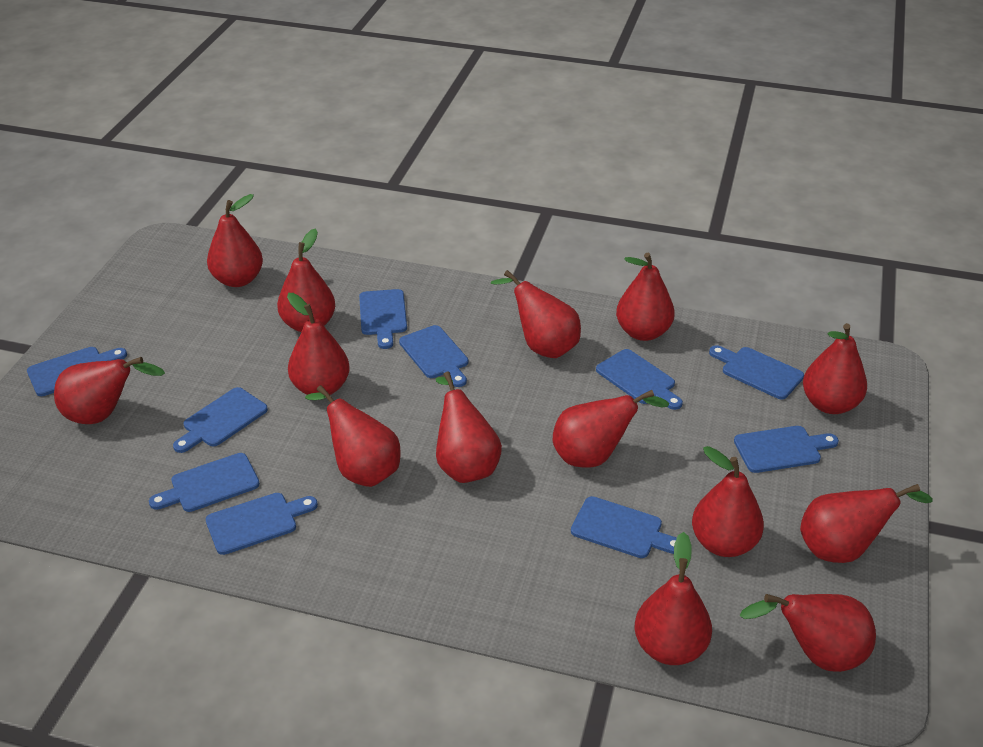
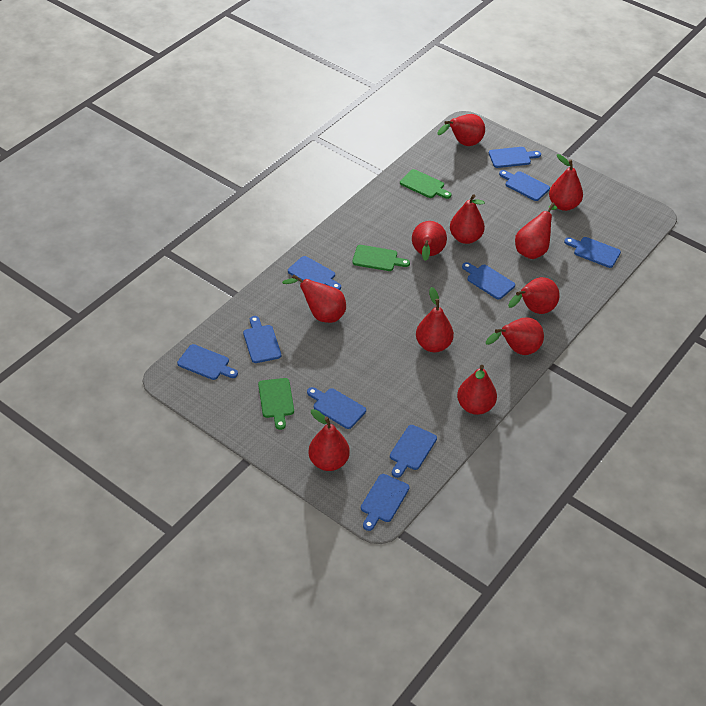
green cutting board: none = 0 -> [258,378,294,430] [352,245,410,271] [400,169,451,199] = 3
red pear: [54,357,165,424] [207,194,263,287] [277,228,335,332] [287,293,350,395] [305,385,401,487] [436,371,502,483] [491,270,581,358] [553,390,669,468] [616,253,675,341] [635,532,712,665] [692,446,764,557] [740,594,876,672] [800,484,933,563] [803,323,867,414] = 14 -> [282,274,346,323] [308,409,350,471] [412,221,447,261] [416,287,454,352] [438,114,485,146] [450,194,485,244] [457,365,497,415] [486,317,544,355] [508,277,560,314] [515,203,557,259] [549,154,583,211] = 11

